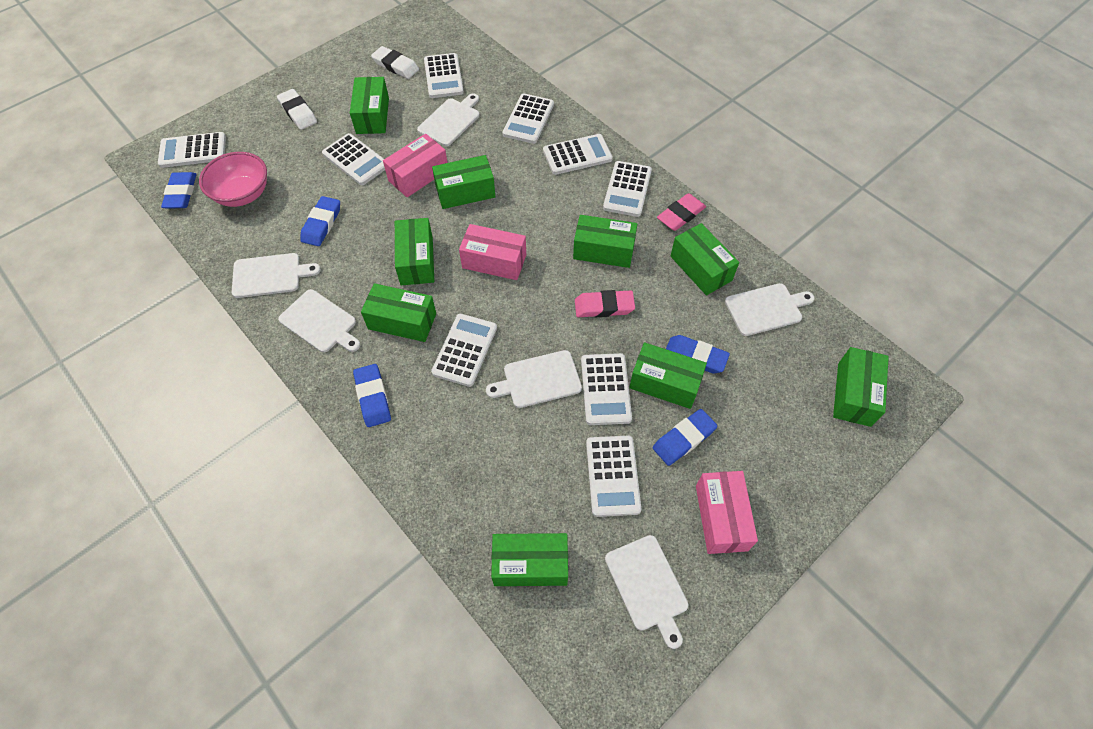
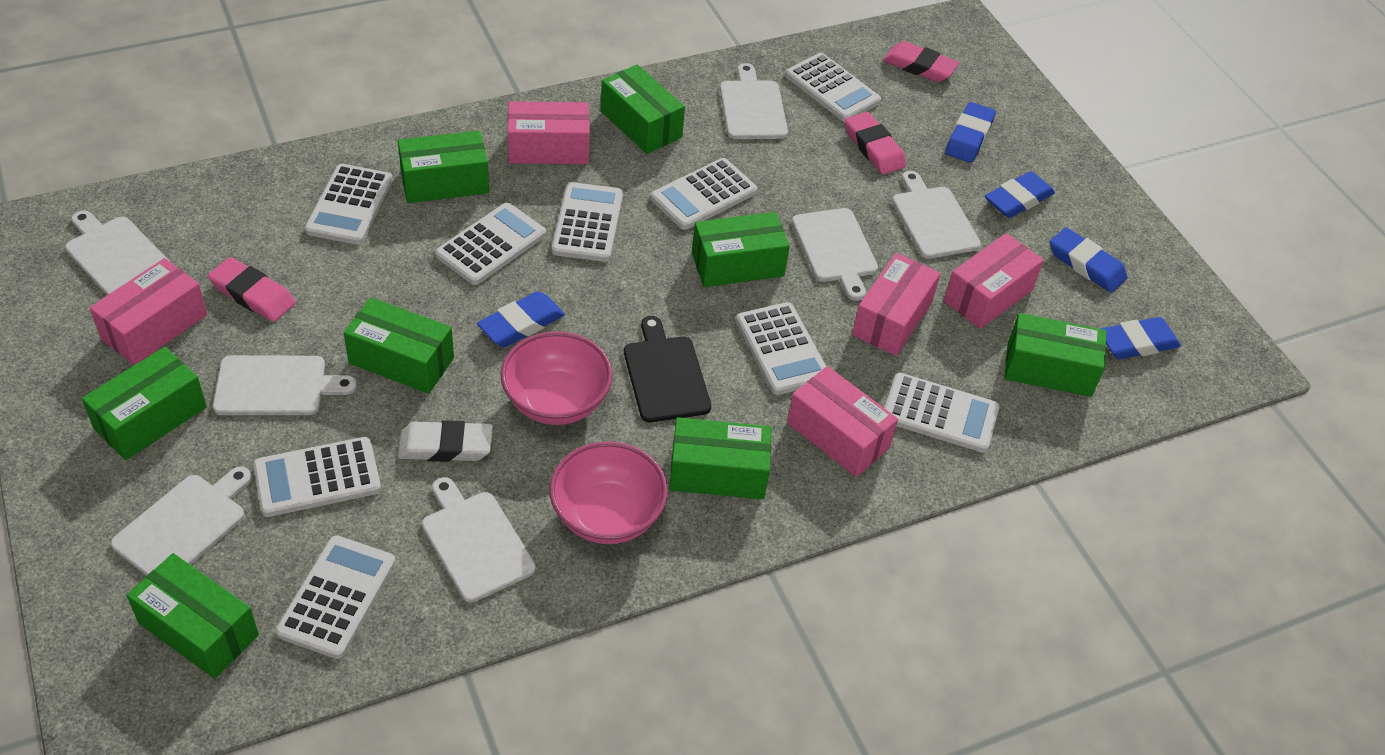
black cutting board: none = 0 -> [624,316,711,422] = 1
green box: [350,77,389,134] [361,283,436,342] [395,218,434,285] [432,155,495,209] [491,533,568,586] [573,215,637,268] [629,342,707,409] [670,223,739,295] [833,347,889,427] = 9 -> [82,347,207,460] [127,553,259,679] [344,297,454,394] [398,131,489,203] [601,64,685,154] [669,417,772,499] [692,212,790,287] [1004,313,1106,397] = 8
pink bowl: [199,152,267,207] = 1 -> [500,331,613,425] [549,441,668,544] = 2
pink box: [383,134,447,197] [459,224,526,280] [696,471,758,554] = 3 -> [89,258,207,365] [508,101,590,164] [787,366,898,477] [852,253,941,356] [944,233,1044,329] = 5
pink eraser: [575,290,635,317] [657,193,706,231] = 2 -> [208,257,296,322] [845,112,906,174] [883,41,959,82] = 3
white cutting board: [232,253,321,298] [278,289,360,353] [417,93,479,146] [486,350,582,408] [605,535,689,649] [725,283,814,336] = 6 -> [65,210,169,295] [111,467,252,576] [213,355,357,415] [422,477,536,602] [720,63,788,139] [792,208,878,301] [892,171,981,259] = 7
white eraser: [277,89,317,130] [371,46,419,79] = 2 -> [398,420,493,462] = 1

